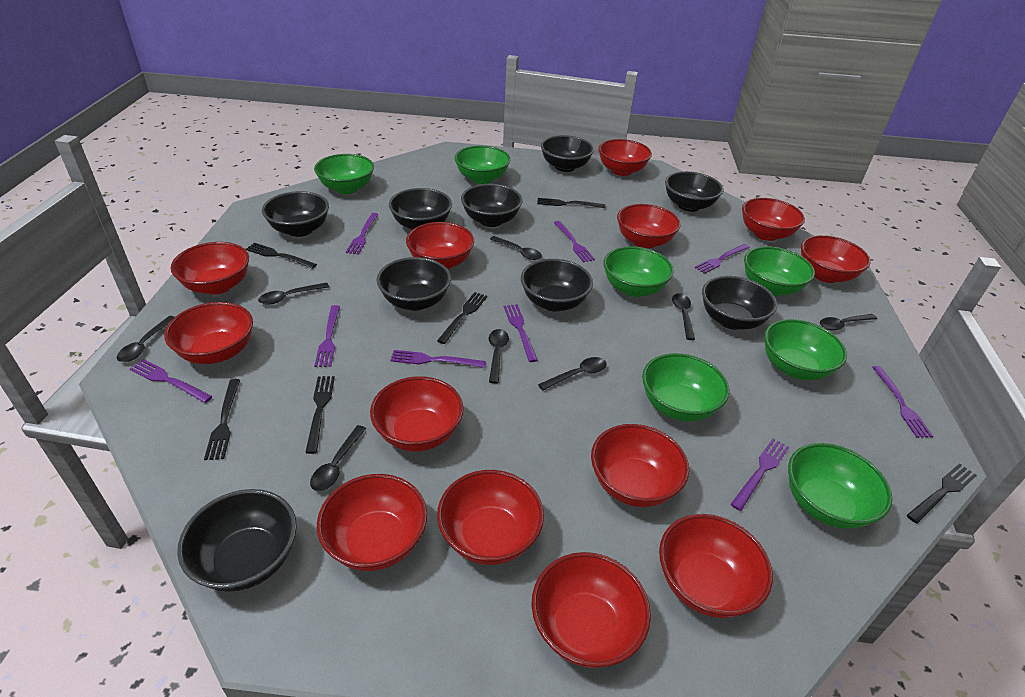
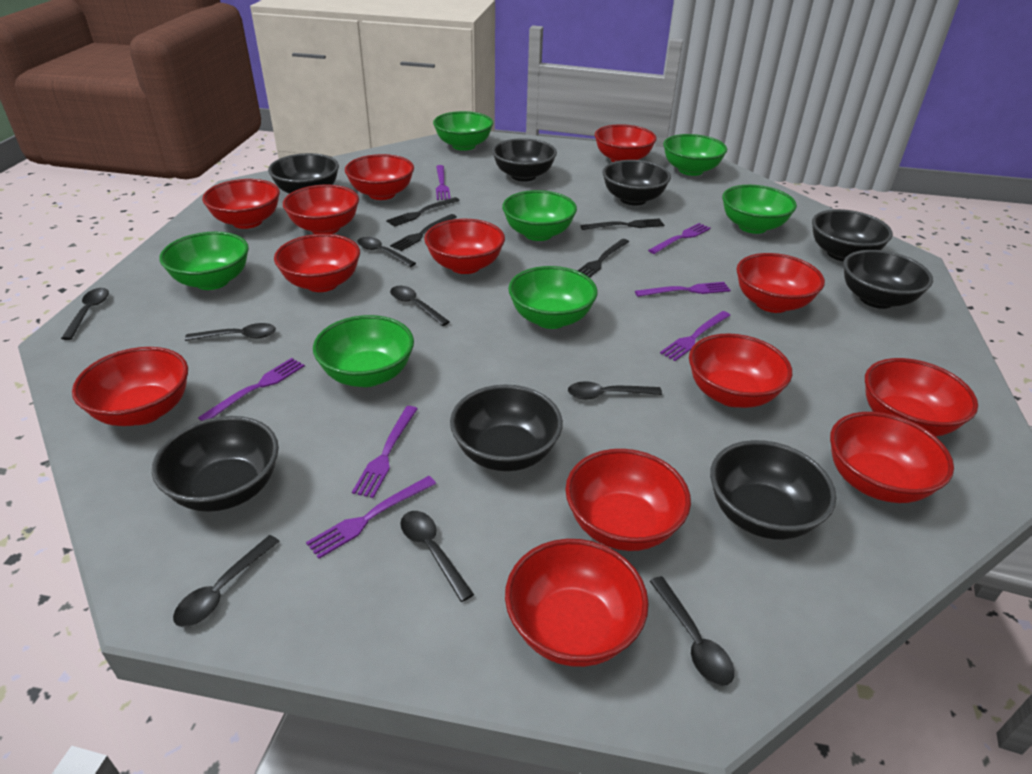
black bowl: [177,489,297,592] [262,191,329,237] [377,257,451,311] [389,188,452,230] [461,184,523,227] [521,259,593,311] [541,135,594,172] [665,171,723,212] [702,276,777,330] = 9 -> [152,416,279,512] [268,153,339,194] [450,385,563,471] [492,138,557,182] [602,160,671,206] [710,440,836,540] [812,209,893,262] [843,250,933,309] = 8
black fork: [204,379,240,460] [246,243,317,269] [305,376,335,454] [437,292,487,344] [537,198,606,208] [907,463,977,524] = 6 -> [386,197,460,227] [390,214,457,251] [578,239,629,278] [580,218,664,230] = 4
purple fork: [130,359,213,403] [314,305,340,367] [346,213,379,255] [390,350,486,368] [504,304,538,362] [554,221,595,262] [694,244,750,274] [731,438,789,511] [872,366,933,438] = 9 -> [198,358,305,421] [306,476,436,559] [352,406,417,498] [436,165,450,200] [635,282,731,297] [648,223,711,254] [660,311,731,361] = 7

